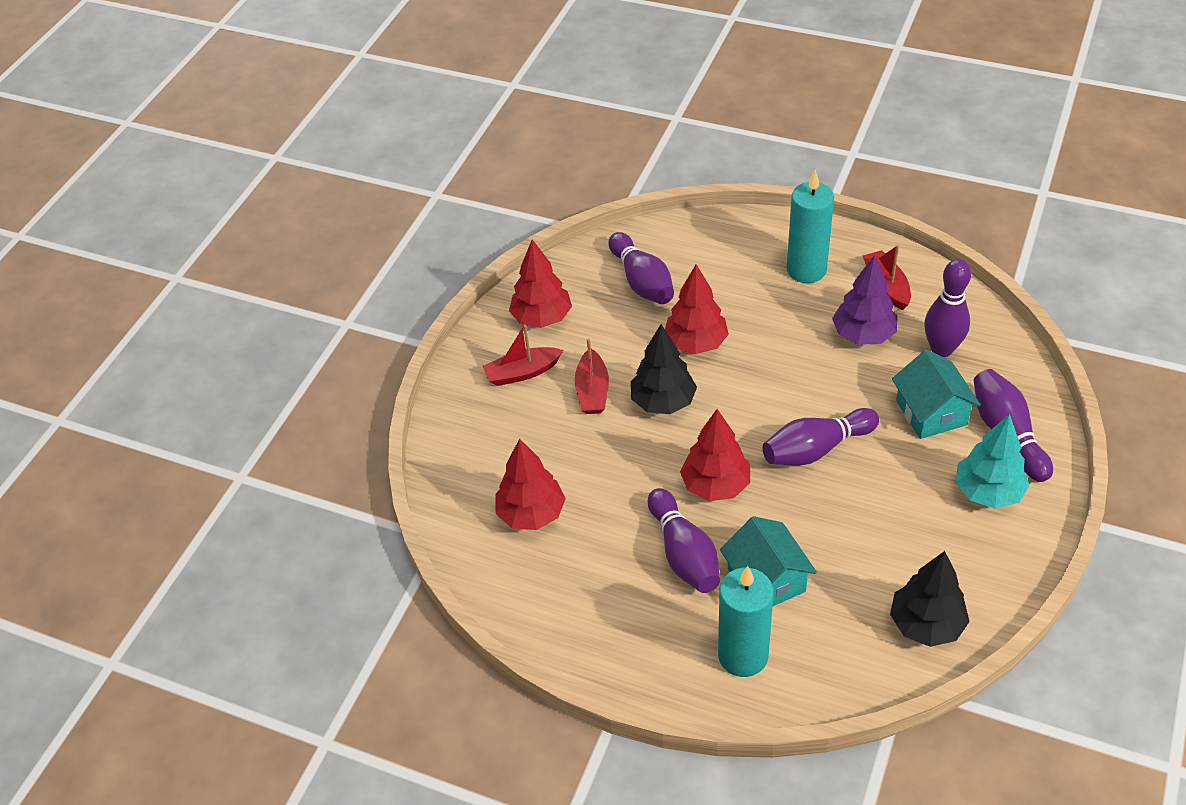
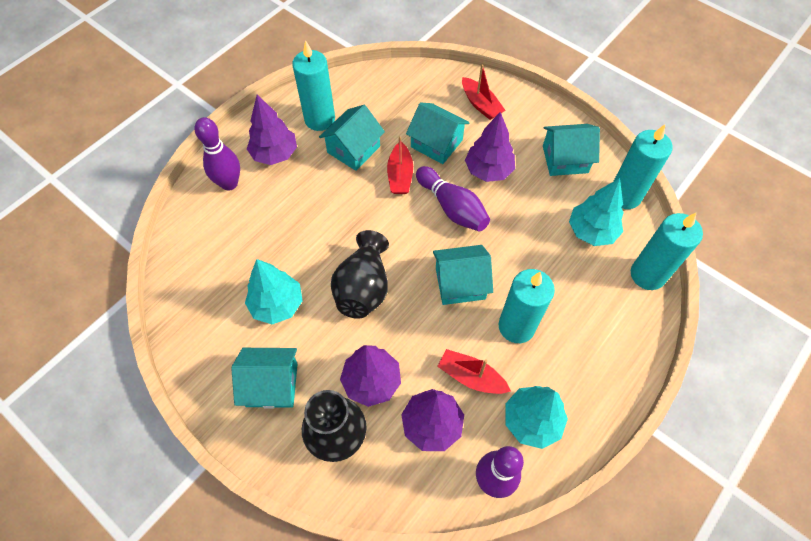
black tree: [631,324,697,414] [890,551,970,647] = 2 -> none = 0
black vase: none = 0 -> [302,390,367,462] [331,230,389,319] = 2
purple bowling pin: [609,232,674,304] [648,488,720,593] [762,408,879,466] [924,259,971,357] [974,369,1053,482] = 5 -> [195,117,240,191] [416,166,490,232] [476,446,524,498] = 3
purple tree: [832,255,898,345] = 1 -> [247,95,297,165] [340,345,401,407] [401,389,464,451] [465,112,515,182] = 4
red tree: [496,438,566,530] [509,240,572,328] [665,265,729,354] [680,409,750,501] = 4 -> none = 0
turquoise candle: [718,566,773,677] [787,170,834,283] = 2 -> [292,40,335,131] [499,269,555,343] [613,124,673,209] [631,213,703,290] = 4
turquoise house: [720,516,817,607] [892,350,981,439] = 2 -> [231,348,298,409] [319,105,385,171] [406,102,470,164] [433,245,493,305] [543,124,600,176] = 5
turquoise tree: [955,414,1030,509] = 1 -> [245,259,303,325] [505,386,568,449] [569,178,624,246] = 3

